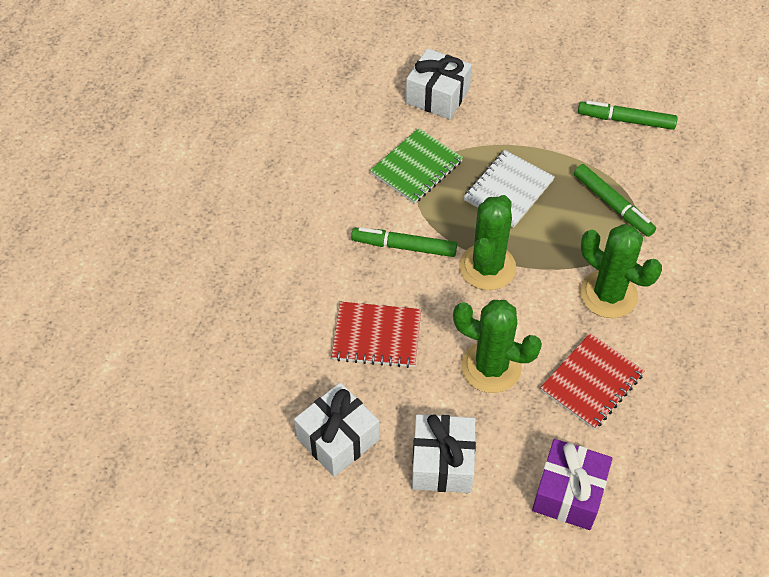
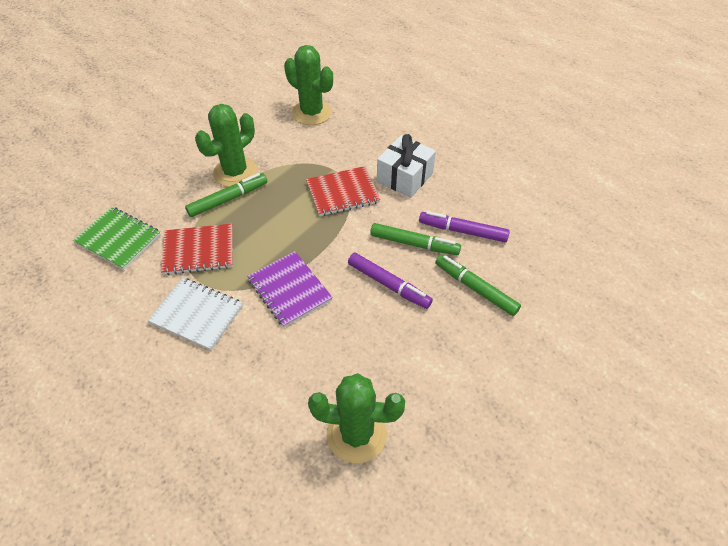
purple gift: [532,439,612,530] = 1 -> none = 0
purple marker: none = 0 -> [348,252,433,309] [419,211,510,242] = 2
purple notebook: none = 0 -> [247,251,333,328] = 1
white gift: [294,382,379,477] [406,48,472,120] [412,414,476,493] = 3 -> [377,134,436,198] = 1

